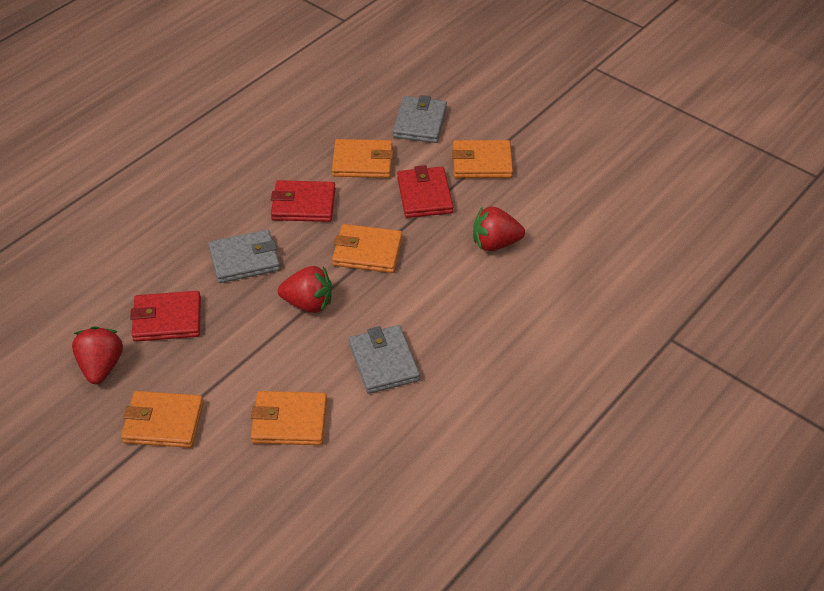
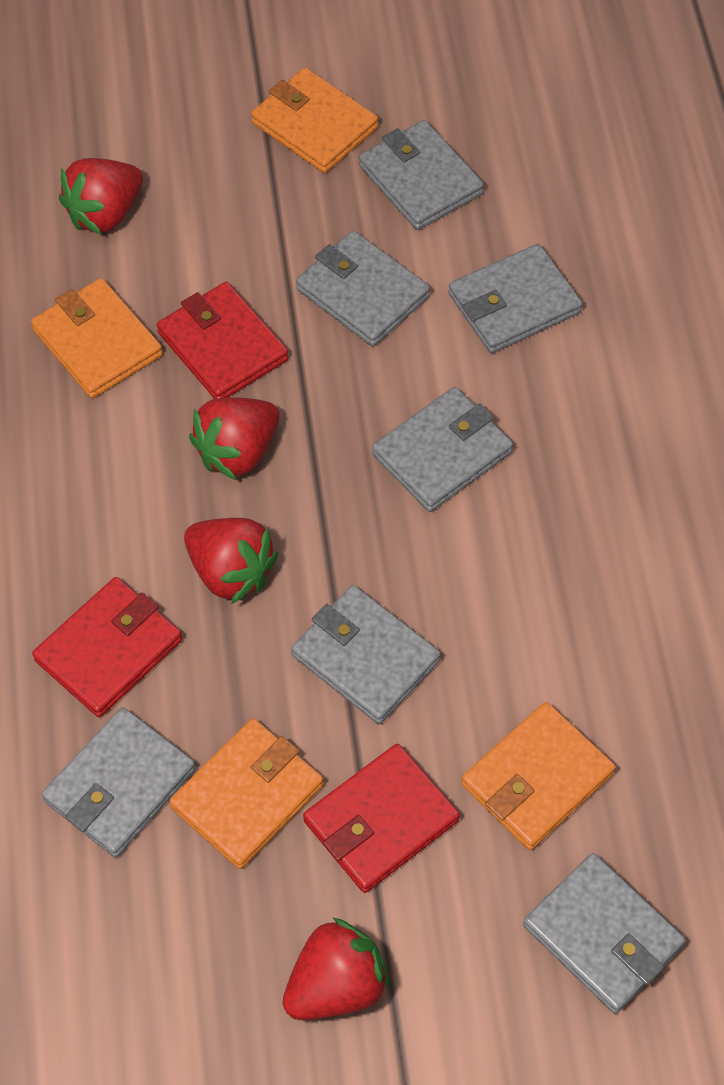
grey wallet: [208,229,280,283] [349,325,420,394] [393,95,447,143] = 3 -> [42,707,196,857] [291,585,441,724] [296,231,430,347] [359,120,484,230] [372,387,513,512] [448,244,582,353] [523,853,685,1014] = 7
orange wallet: [121,391,204,448] [251,391,327,445] [332,139,393,178] [332,224,402,273] [452,140,513,178] = 5 -> [31,278,163,398] [169,718,324,869] [251,68,378,173] [461,702,616,850] = 4
red strawberry: [72,326,123,384] [278,266,332,313] [473,206,525,251] = 3 -> [59,158,143,235] [184,518,278,604] [189,397,279,480] [283,917,390,1020] = 4

